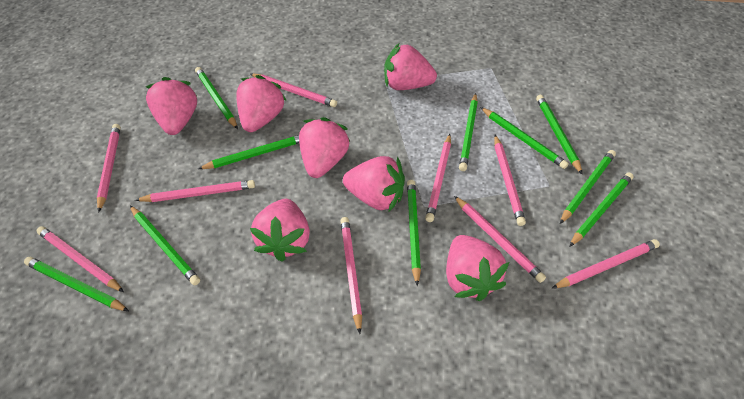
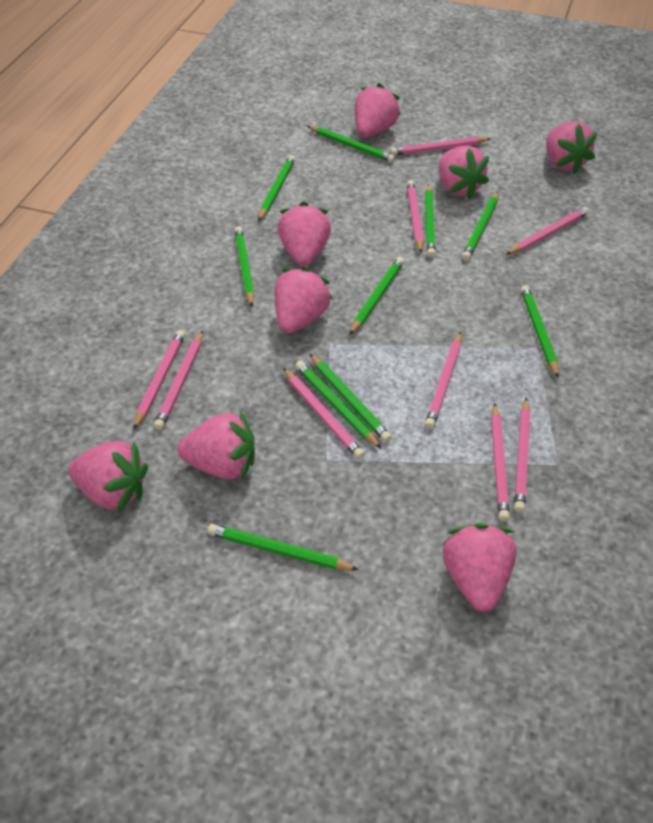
pink strawberry: [146,77,197,135] [236,75,287,132] [250,199,310,262] [299,117,350,178] [343,156,405,213] [384,43,437,90] [446,235,509,301] = 7 -> [68,441,148,512] [178,411,255,480] [275,267,333,333] [278,202,331,266] [355,83,400,138] [439,146,489,199] [443,523,517,612] [546,122,597,174] = 8

